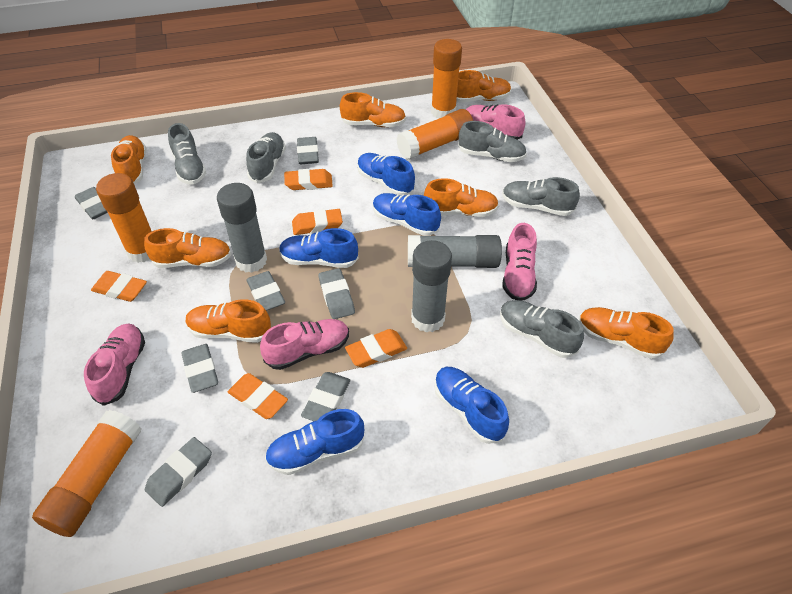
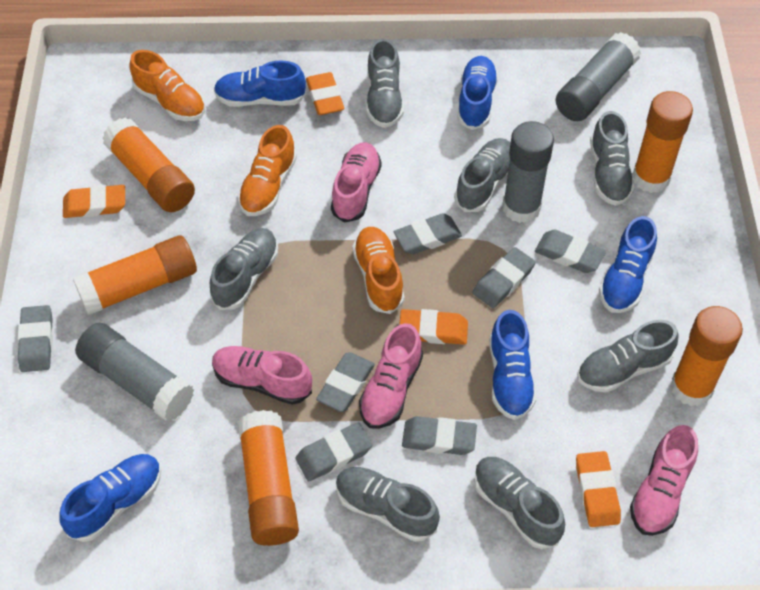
grey shoe: [168,123,206,185] [246,132,286,183] [458,121,527,162] [500,300,584,358] [502,177,580,216] = 5 -> [210,228,278,310] [336,467,440,542] [366,39,404,128] [454,138,510,212] [474,457,565,549] [577,320,679,392] [590,111,635,206] = 7
orange eraser: [91,271,147,302] [228,373,288,419] [284,169,333,190] [292,209,343,235] [345,329,407,368] = 5 -> [63,185,125,218] [306,72,344,115] [399,309,468,345] [576,451,621,527] = 4
orange glue stick: [32,410,142,537] [96,173,152,263] [397,109,473,160] [431,39,462,118] = 4 -> [72,235,197,315] [102,117,195,212] [238,410,299,546] [632,91,693,193] [670,306,743,406] = 5
orange shoe: [111,135,147,184] [144,228,231,268] [186,299,271,343] [340,92,406,127] [424,178,499,217] [456,70,512,103] [579,307,674,359] = 7 -> [129,50,205,121] [238,125,297,216] [352,227,405,314] = 3

